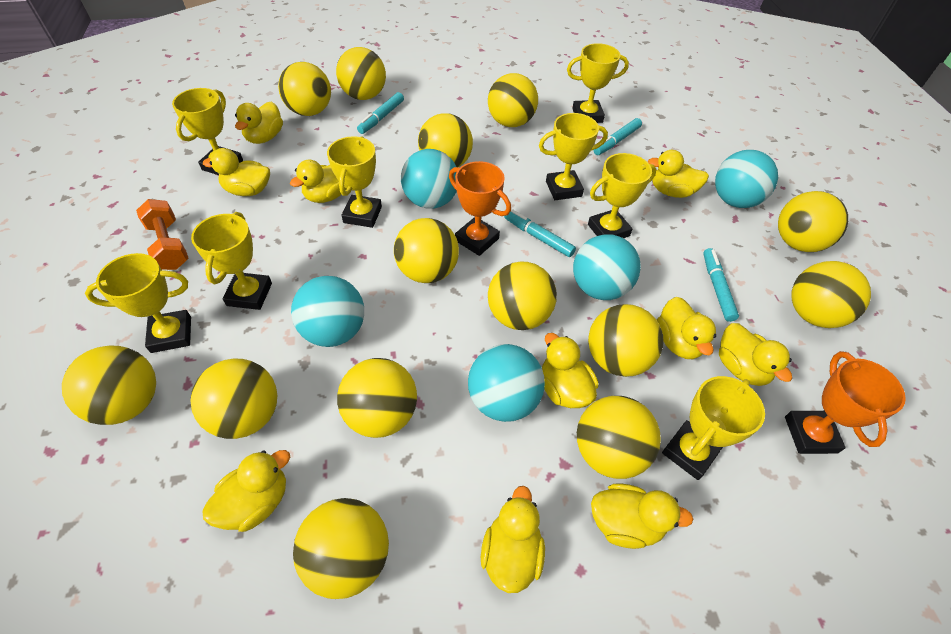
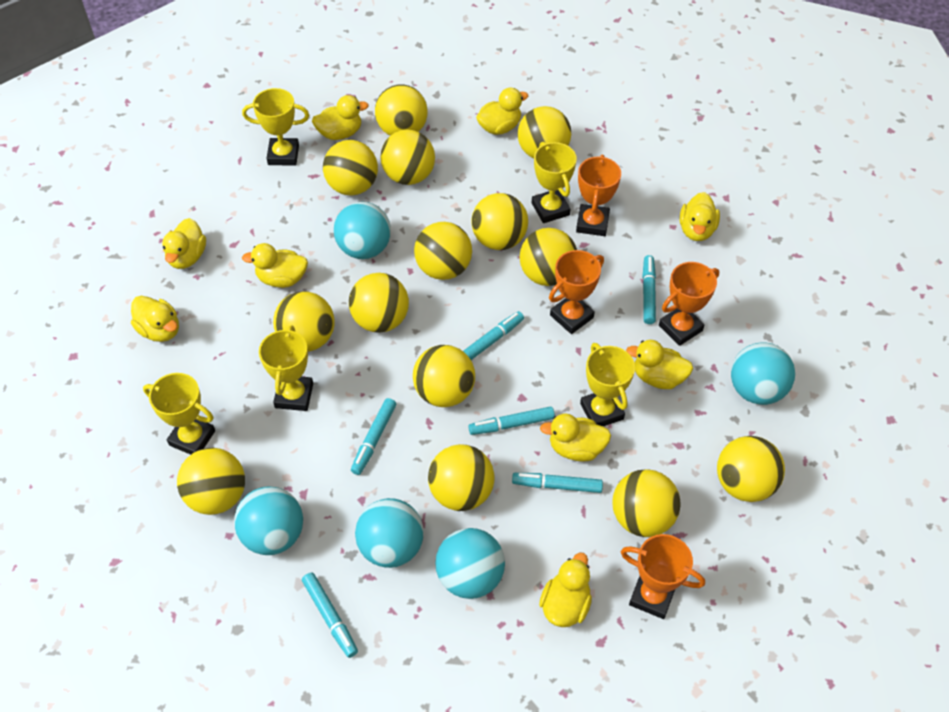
orange dumbbell: [136,199,189,270] = 1 -> none = 0
orange trophy: [449,161,511,256] [785,351,906,454] = 2 -> [549,250,604,334] [576,155,621,236] [621,534,705,619] [659,262,719,346] = 4
turquoise marker: [357,92,404,134] [504,209,576,257] [593,118,642,155] [703,248,739,322] = 4 -> [302,572,358,658] [351,398,396,475] [463,311,524,360] [468,407,555,435] [512,473,603,493] [642,255,656,324] = 6
yellow duck: [203,148,270,196] [203,450,290,532] [235,101,283,144] [290,160,347,203] [481,486,545,593] [542,333,599,408] [591,483,693,549] [648,150,709,198] [657,297,716,359] [719,323,792,386] = 10 -> [131,296,179,342] [162,218,206,269] [242,243,308,288] [312,95,369,140] [476,88,528,135] [539,552,592,627] [540,413,611,461] [626,340,693,389] [680,192,720,241] = 9
yellow trophy: [85,253,191,353] [172,88,243,175] [191,212,272,310] [327,136,382,228] [539,113,608,200] [567,43,629,123] [588,153,656,238] [662,376,765,480] = 8 -> [143,373,215,455] [242,88,309,166] [259,325,313,411] [532,142,577,223] [580,343,635,426] = 5

